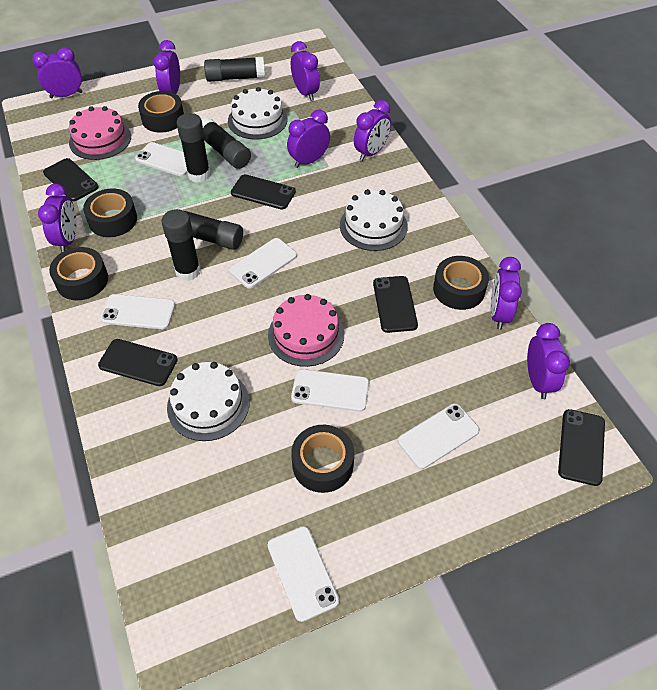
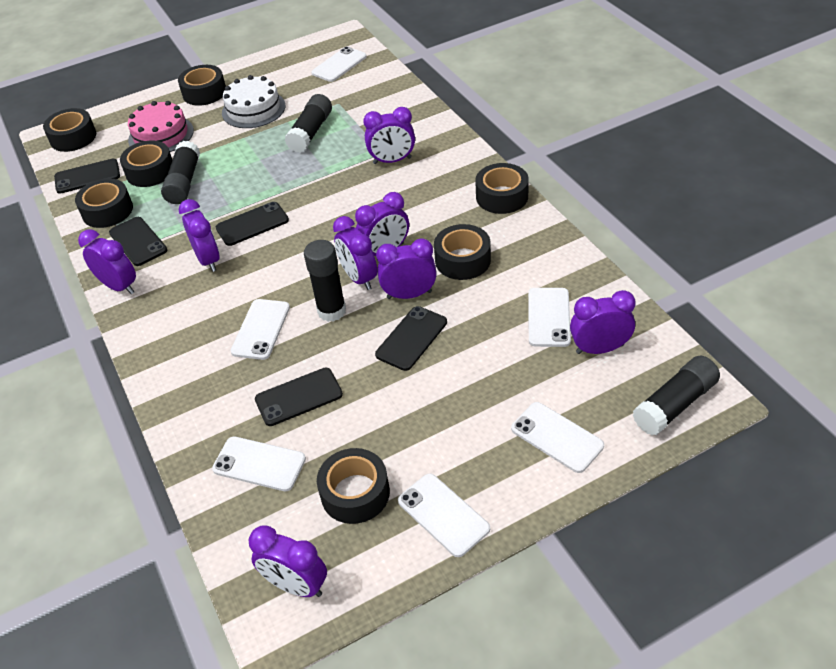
black glue stick: [161,209,201,281] [173,208,243,250] [177,113,210,182] [202,118,251,169] [204,57,265,82] = 5 -> [161,141,200,204] [285,94,332,153] [304,240,346,322] [633,356,720,436] = 4
black tape: [49,247,108,300] [83,188,137,237] [138,91,184,133] [291,425,354,493] [433,256,489,310] = 5 -> [43,108,96,152] [75,179,133,228] [120,141,172,187] [178,65,226,106] [317,448,390,524] [434,224,491,280] [475,163,529,214] = 7
pink cake: [69,106,131,160] [268,294,344,367] = 2 -> [128,101,194,152] = 1
white cake: [167,362,249,441] [228,87,287,140] [340,189,408,251] = 3 -> [222,75,285,128] = 1

